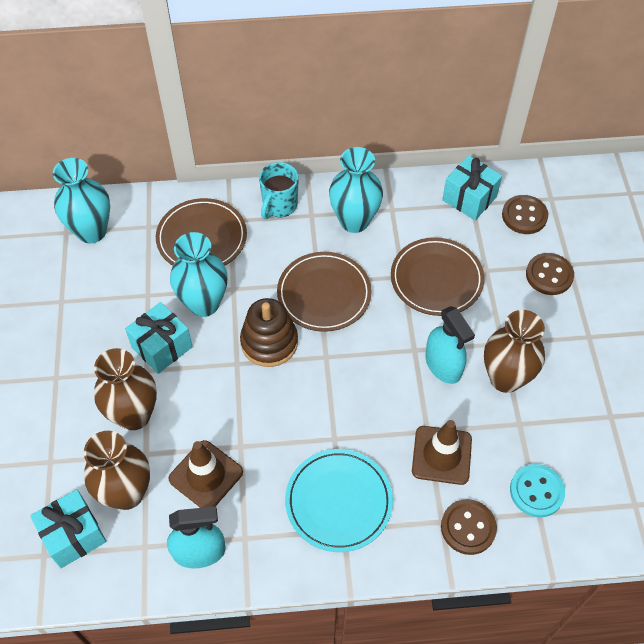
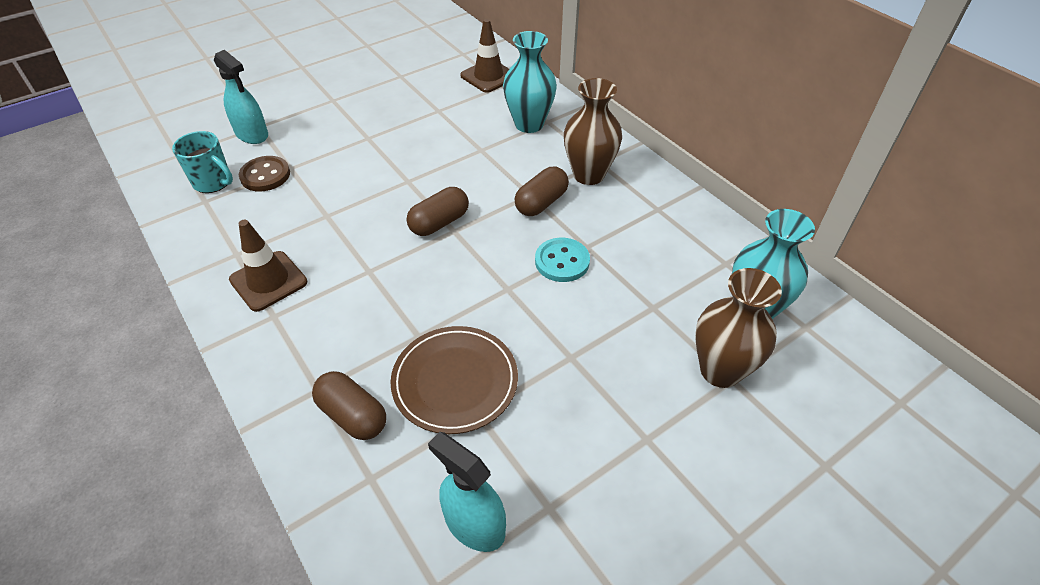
brown button: [441,499,497,555] [502,195,548,234] [526,253,574,295] = 3 -> [239,156,290,192] = 1
brown capsule: none = 0 -> [312,371,386,440] [407,187,469,236] [514,167,569,216] = 3
brown plate: [156,198,247,266] [277,252,372,332] [391,237,484,316] = 3 -> [391,326,518,434] = 1
brown stacking toy: [240,298,298,367] = 1 -> none = 0
brown vase: [84,431,150,510] [94,348,157,430] [484,310,545,393] = 3 -> [564,78,622,185] [695,268,782,388] = 2
turquoise gift: [30,489,107,568] [125,302,193,374] [442,156,502,220] = 3 -> none = 0
turquoise plate: [285,449,393,552] = 1 -> none = 0
turquoise vase: [53,158,110,243] [170,232,227,317] [329,147,383,233] = 3 -> [503,31,557,133] [732,209,815,319] = 2

